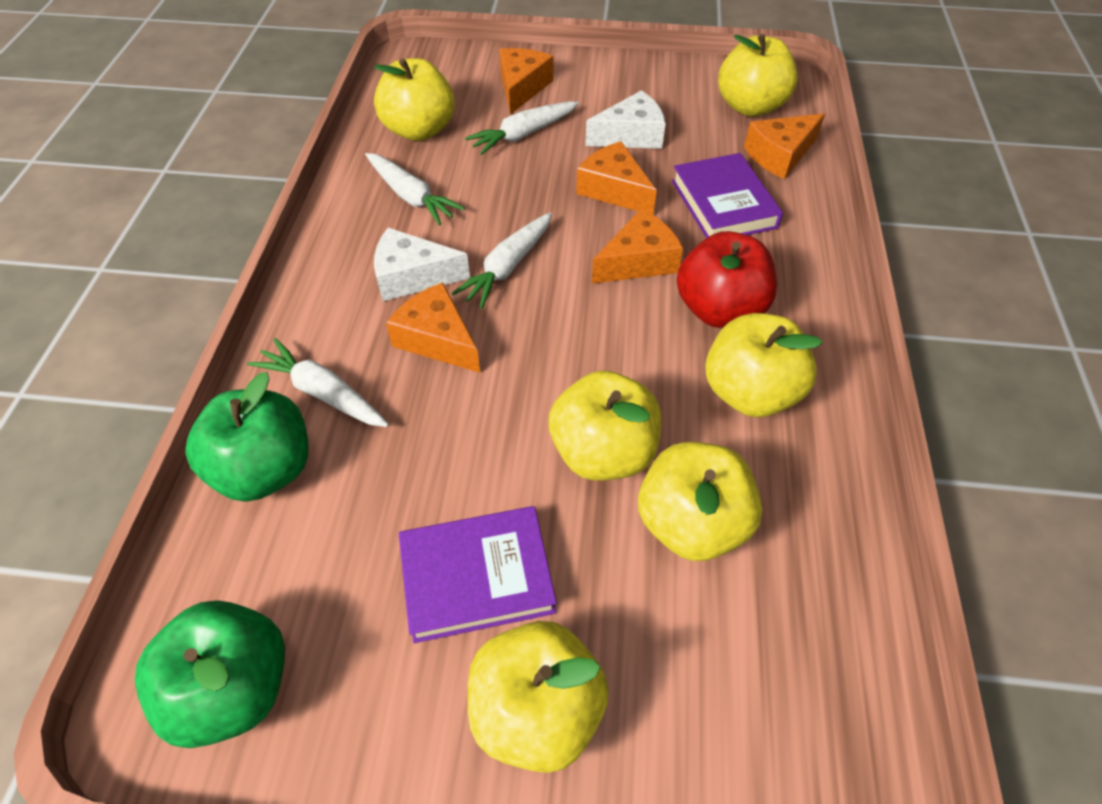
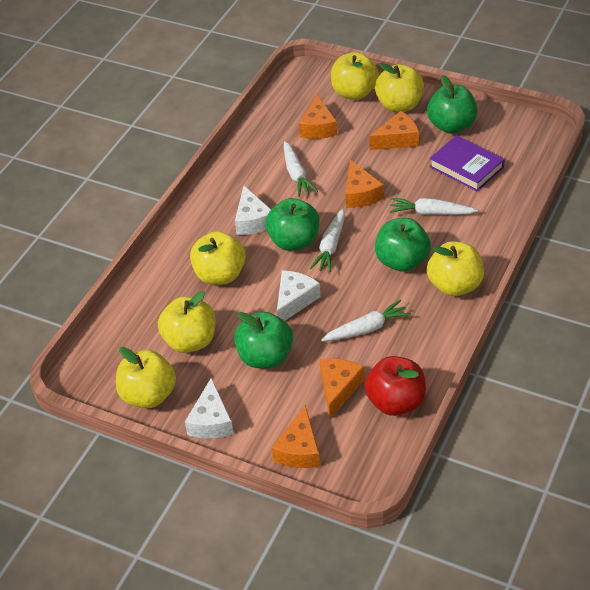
green apple: [135,600,285,748] [186,372,309,502] = 2 -> [234,311,293,368] [265,198,319,251] [375,218,431,272] [427,75,478,134] = 4
purple book: [399,506,557,643] [672,153,783,238] = 2 -> [429,135,505,191] = 1
white cheese: [374,228,470,301] [585,90,666,149] = 2 -> [185,378,234,439] [235,186,271,235] [277,270,321,321] = 3

